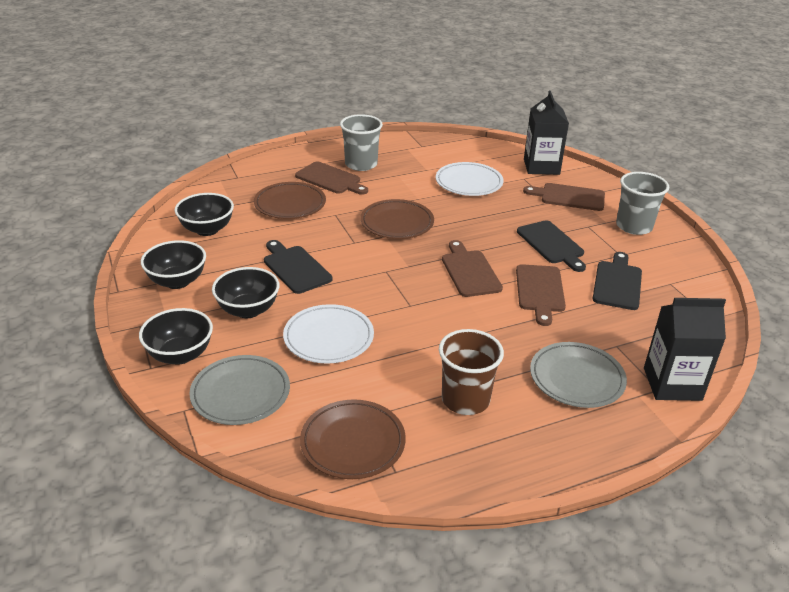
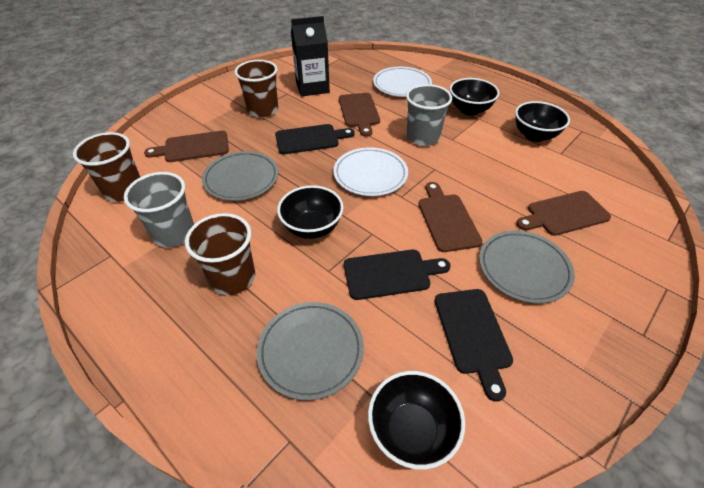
black carton: [524,91,569,175] [644,298,726,401] = 2 -> [291,16,330,97] = 1
brown cup: [439,329,504,415] = 1 -> [73,132,140,202] [185,213,255,295] [235,60,278,118] = 3
brown plate: [254,182,326,219] [300,399,406,479] [360,199,434,239] = 3 -> none = 0
grey plate: [189,355,290,425] [530,342,627,408] = 2 -> [202,151,279,201] [257,302,364,400] [479,231,575,304] = 3

